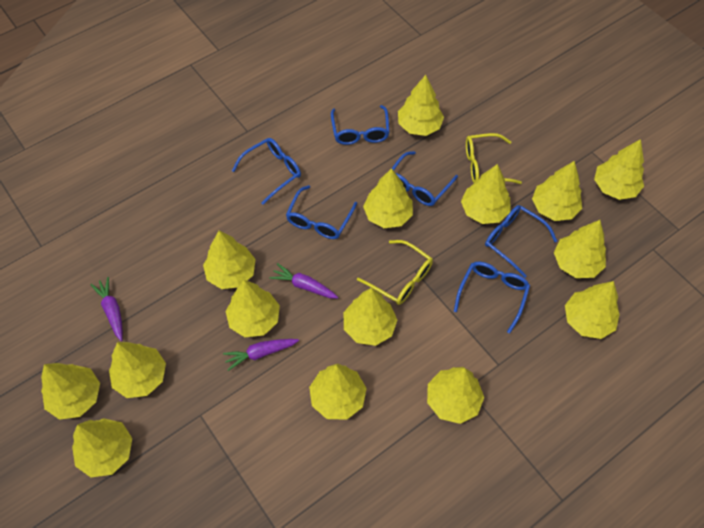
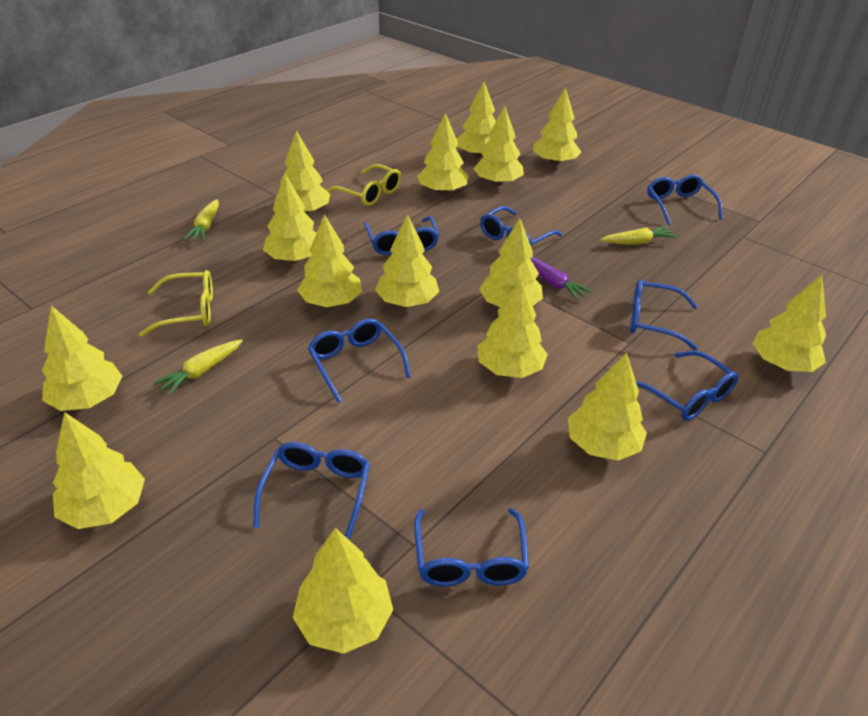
blue glasses: [232,138,301,205] [286,185,357,239] [331,105,390,145] [392,151,458,206] [454,261,530,334] [485,205,557,278] = 6 -> [253,442,370,540] [308,318,411,403] [364,216,439,255] [414,508,529,587] [480,206,562,247] [630,279,698,350] [636,351,738,421] [647,174,723,225] = 8
purple carrot: [90,277,123,341] [223,339,299,371] [269,263,338,299] = 3 -> [530,257,592,300] = 1
yellow carrot: none = 0 -> [153,339,243,396] [184,199,219,241] [600,226,677,245] = 3

